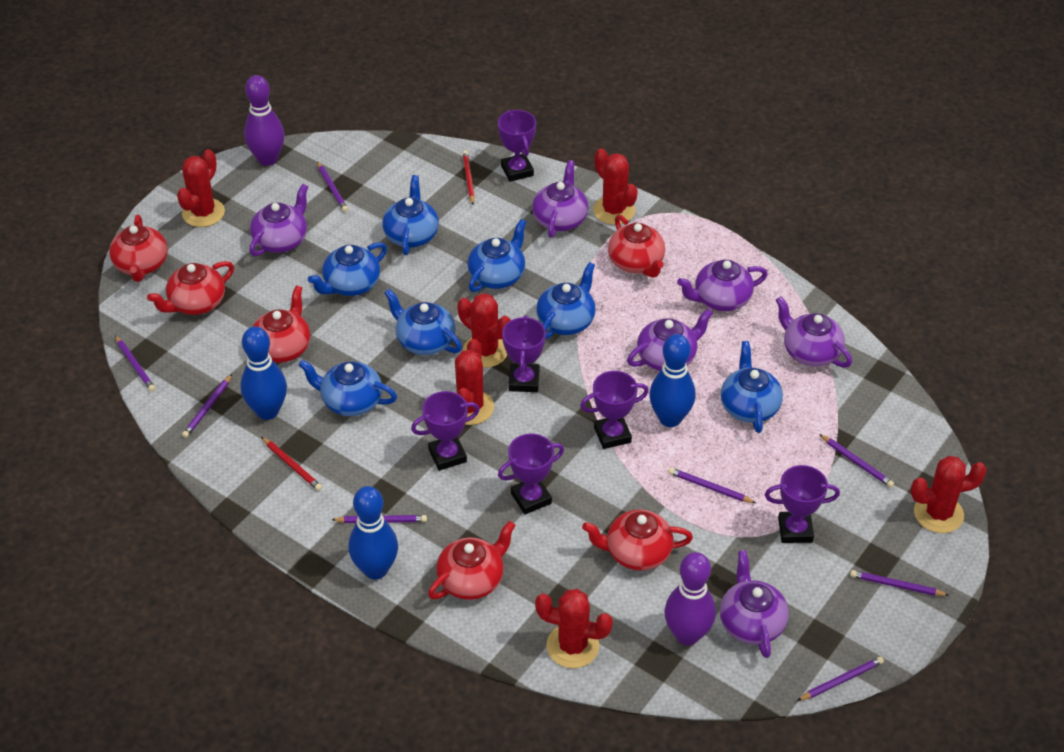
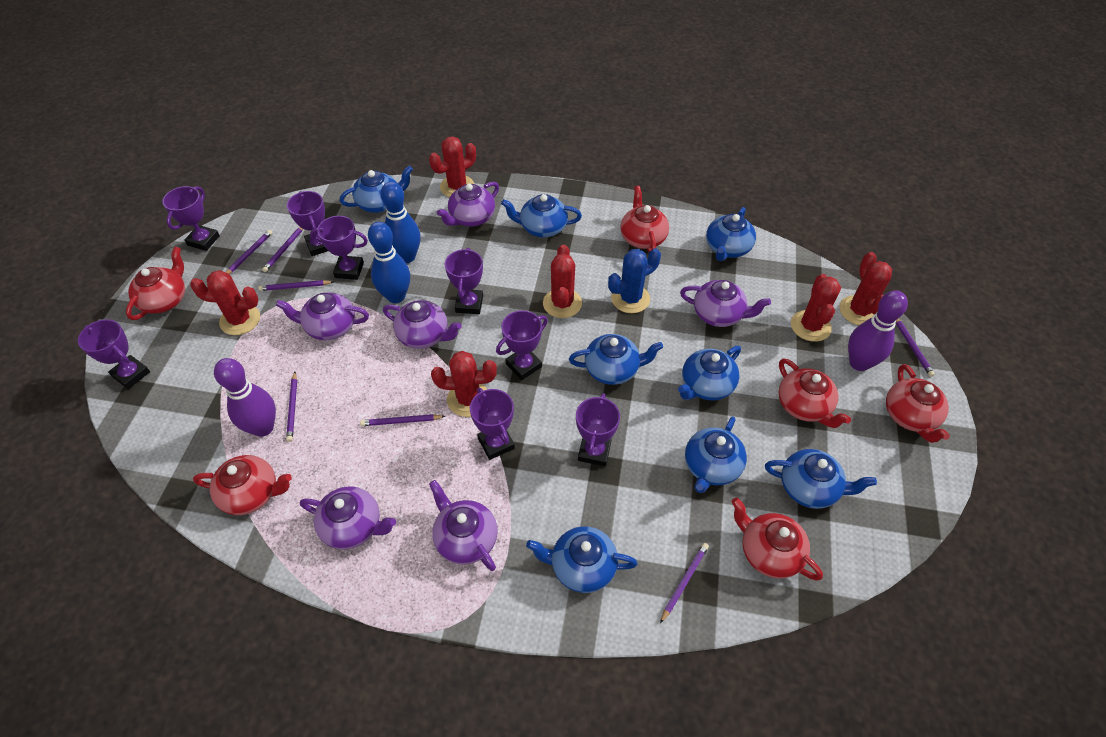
blue bowling pin: [240,327,287,420] [349,486,398,580] [649,334,696,427] = 3 -> [368,222,410,303] [381,181,421,263] = 2
blue cactus: none = 0 -> [608,248,661,313] = 1
blue teapot: [298,359,397,416] [308,242,387,296] [382,175,439,255] [384,289,462,355] [467,219,526,292] [537,262,596,339] [721,341,783,433] = 7 -> [340,166,413,213] [501,194,582,237] [526,526,638,593] [569,334,663,385] [678,346,741,400] [685,417,747,493] [706,207,756,261] [765,449,877,509] = 8
purple pencil: [115,335,155,391] [182,374,232,438] [317,161,348,212] [332,515,427,523] [668,468,756,503] [797,656,884,701] [819,434,894,487] [850,570,949,596] = 8 -> [226,230,272,274] [258,280,333,291] [262,227,303,272] [286,372,297,442] [360,414,445,426] [660,543,709,623] [896,319,935,377] = 7
purple trophy: [411,391,480,471] [498,110,536,182] [498,433,564,514] [502,315,546,392] [580,371,649,449] [765,465,840,543] = 6 -> [78,319,150,389] [163,186,220,251] [287,191,328,256] [310,216,368,280] [445,248,483,314] [470,388,515,460] [496,310,548,380] [576,393,620,466] = 8
red pencil: [262,437,322,491] [463,151,475,205] = 2 -> none = 0

